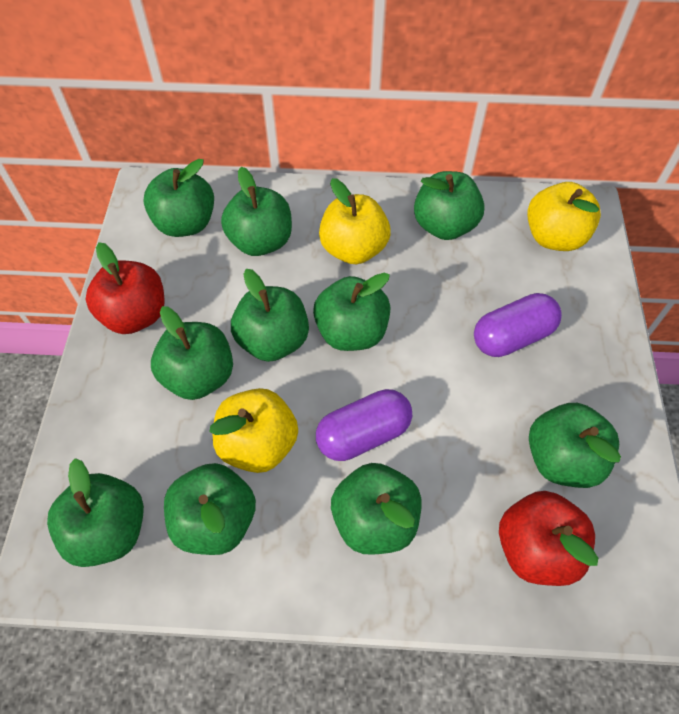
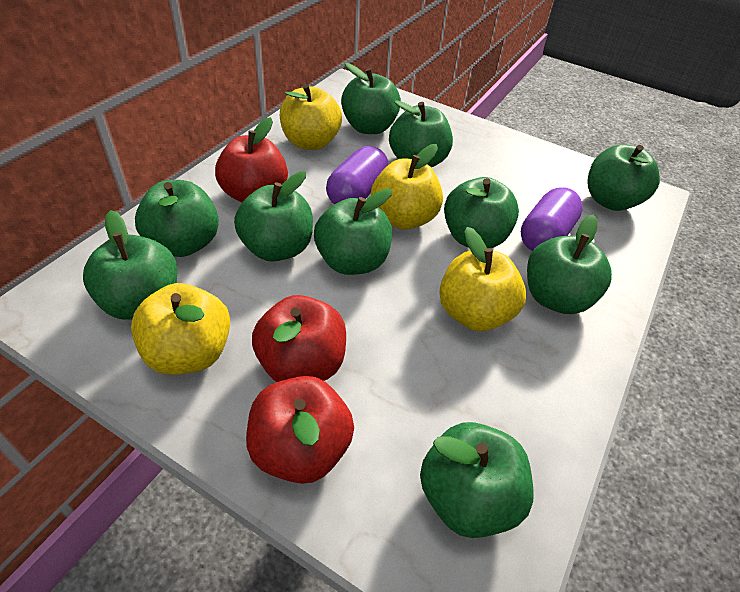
red apple: [86,242,164,334] [499,491,598,586] = 2 -> [215,117,288,203] [246,376,354,484] [252,295,346,382] = 3
yellow apple: [210,388,298,473] [319,178,391,264] [527,182,601,251] = 3 -> [131,283,230,375] [280,84,342,150] [371,144,443,230] [439,227,526,331] = 4

